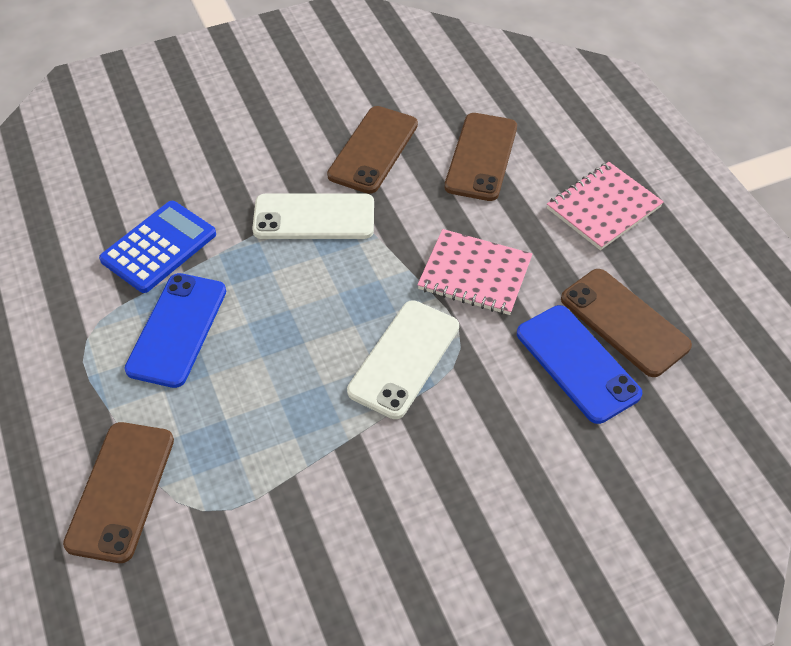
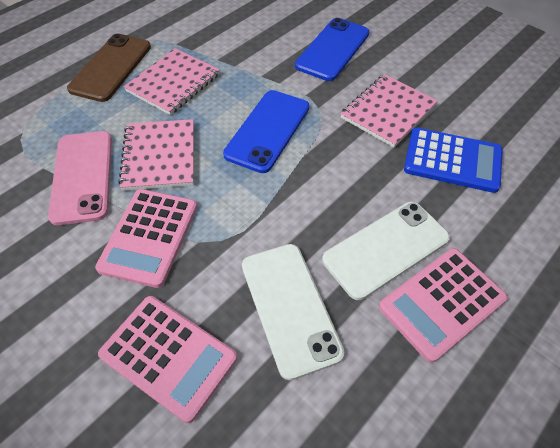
brown phone: [63,422,174,563] [327,106,418,194] [445,113,517,201] [561,269,692,377] = 4 -> [67,34,151,102] = 1
pink calculator: none = 0 -> [95,189,197,288] [98,296,237,423] [379,248,508,363] = 3
pink notebook: [417,229,533,315] [547,162,664,250] = 2 -> [118,119,194,191] [124,48,220,115] [340,74,437,148] = 3
pink phone: none = 0 -> [48,131,112,225] = 1

